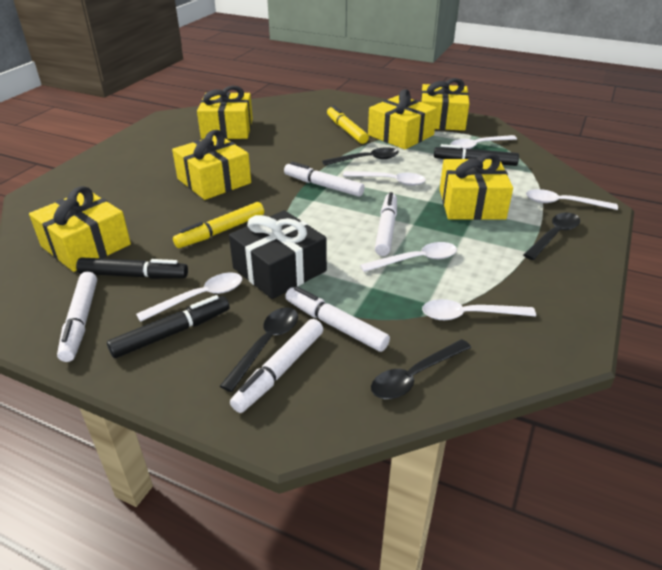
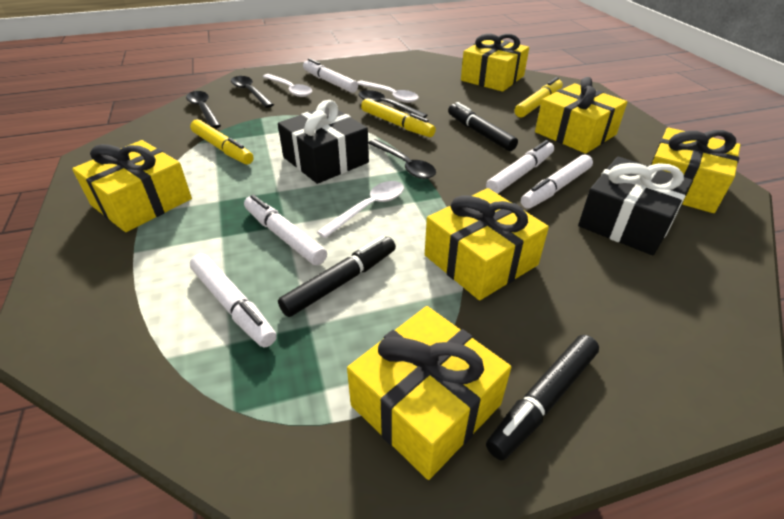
black gift: [229,210,327,299] = 1 -> [278,100,369,184] [578,157,693,255] = 2
white spoon: [136,273,243,322] [343,171,426,186] [360,242,457,272] [422,299,536,320] [450,135,517,149] [526,189,618,210] = 6 -> [263,74,312,97] [317,181,404,238] [357,80,419,103] = 3
yellow marker: [173,202,264,248] [327,105,369,144] = 2 -> [190,119,254,164] [361,98,436,137] [514,77,563,118] = 3

